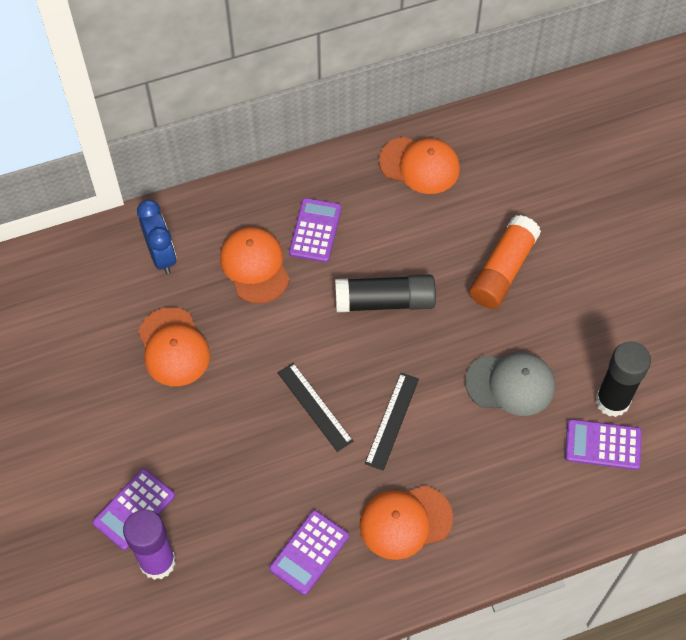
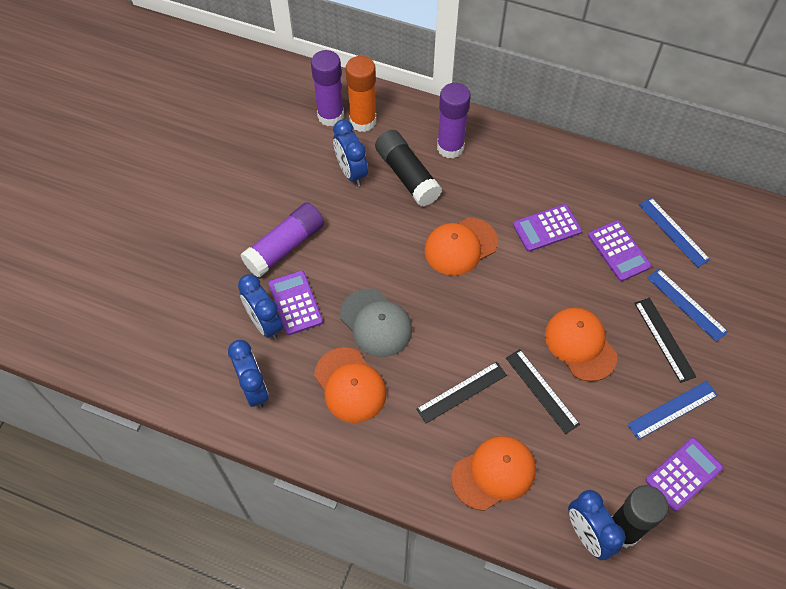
black ruler: [278,363,353,452] [365,373,419,471] = 2 -> [416,362,507,423] [506,349,580,434] [634,298,696,383] = 3
blue clock: [137,200,176,274] = 1 -> [228,340,269,408] [238,274,283,340] [333,119,368,186] [568,490,625,560] = 4
blue ruler: none = 0 -> [627,381,718,440] [639,197,710,267] [647,269,728,342] = 3
purple glue stick: [123,510,176,580] = 1 -> [241,202,324,277] [311,50,344,126] [437,83,471,158] = 3

